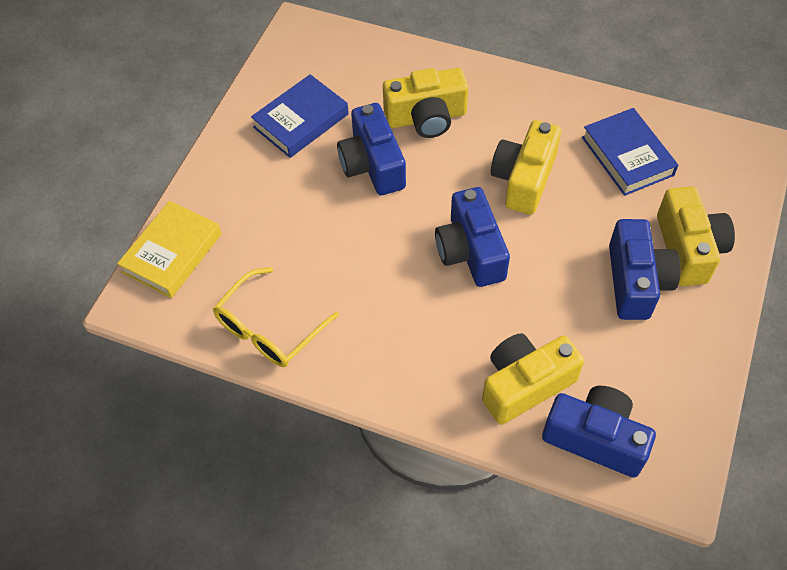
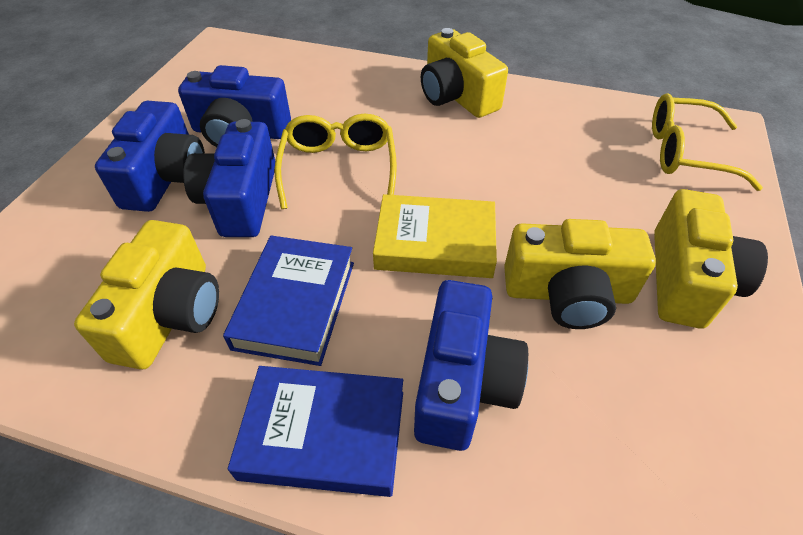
yellow glasses: [213,267,339,367] = 1 -> [274,113,397,209] [652,93,763,191] = 2

